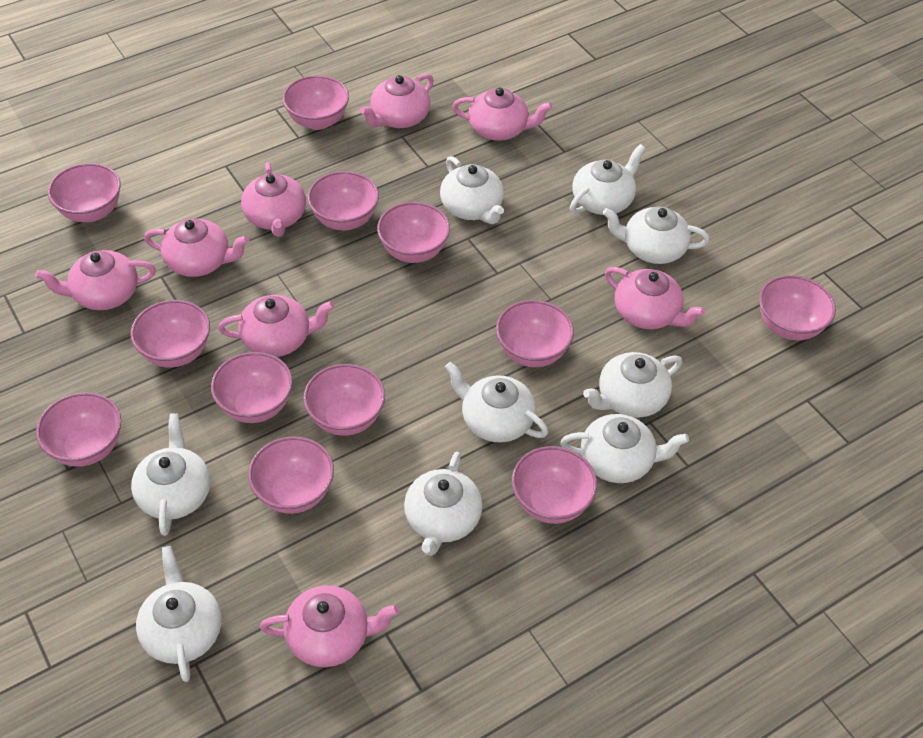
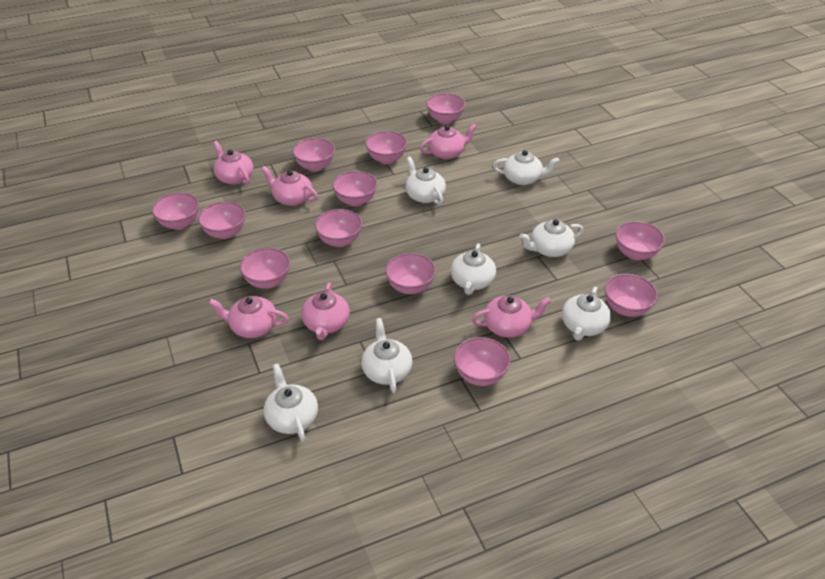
pink teapot: [35,250,156,310] [144,218,249,277] [218,295,334,357] [241,162,306,237] [260,585,399,667] [360,74,434,128] [452,87,552,141] [605,267,705,329] = 8 -> [209,296,289,338] [213,141,253,185] [261,166,318,206] [301,283,350,340] [420,124,477,159] [472,295,551,338] = 6
white teapot: [131,414,210,536] [136,546,222,682] [404,452,483,556] [440,156,504,224] [445,362,548,442] [560,414,689,483] [570,144,646,215] [583,352,682,418] [603,207,710,264] = 9 -> [264,363,318,442] [361,318,413,393] [406,156,446,205] [451,243,496,295] [493,150,559,185] [519,219,583,257] [562,287,611,341] = 7

